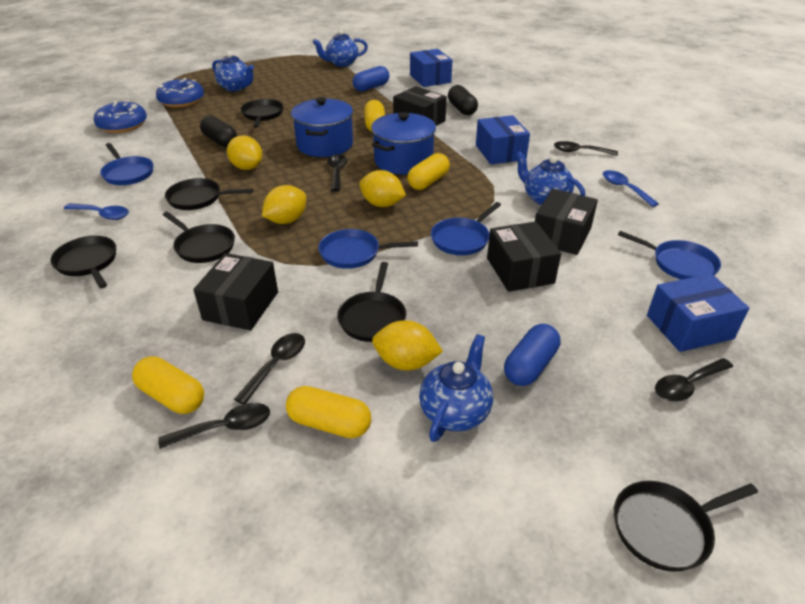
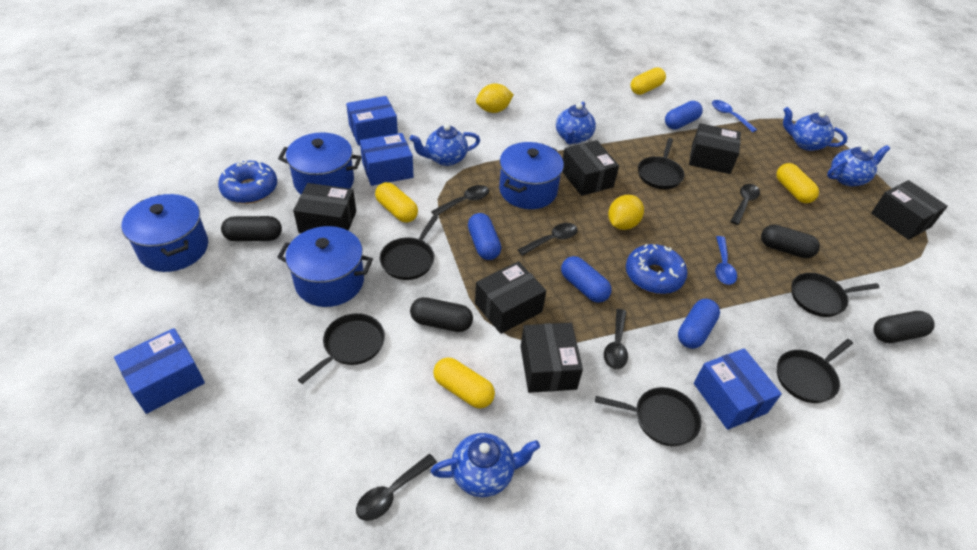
black box: [193,253,278,331] [393,86,447,126] [487,221,561,292] [535,189,598,255] = 4 -> [293,183,356,233] [475,261,546,334] [520,323,583,393] [563,140,619,196] [689,123,741,174] [871,180,948,240] = 6
black capsule: [200,116,237,147] [448,85,478,115] = 2 -> [221,216,282,241] [410,297,473,332] [761,225,820,258] [873,311,935,343] = 4
blue box: [410,49,452,87] [476,115,530,164] [647,274,749,352] = 3 -> [114,328,205,414] [346,96,398,146] [360,133,414,186] [694,348,782,430] = 4
blue capsule: [352,66,389,92] [504,324,560,386] = 2 -> [468,213,501,260] [561,256,612,303] [665,101,703,129] [678,299,720,349] = 4
blue pan: [100,143,153,185] [318,229,418,269] [431,202,501,255] [618,231,721,280] = 4 -> none = 0
blue pot: [291,97,353,157] [371,112,436,174] = 2 -> [121,194,208,272] [277,226,373,307] [278,132,362,194] [499,142,564,209] = 4
blue teapot: [212,52,254,91] [313,29,368,67] [419,334,493,442] [516,152,585,205] = 4 -> [410,124,480,166] [431,433,540,497] [556,102,596,144] [783,107,848,151] [827,145,890,186] = 5
yellow lemon: [227,135,263,170] [262,185,306,224] [359,170,406,207] [372,320,443,371] = 4 -> [476,83,514,113] [608,195,644,230] = 2

